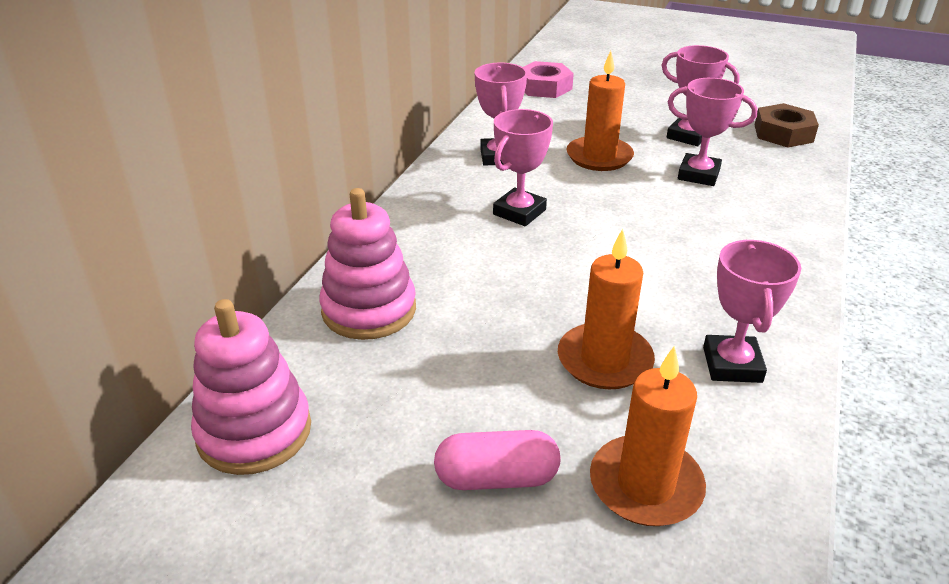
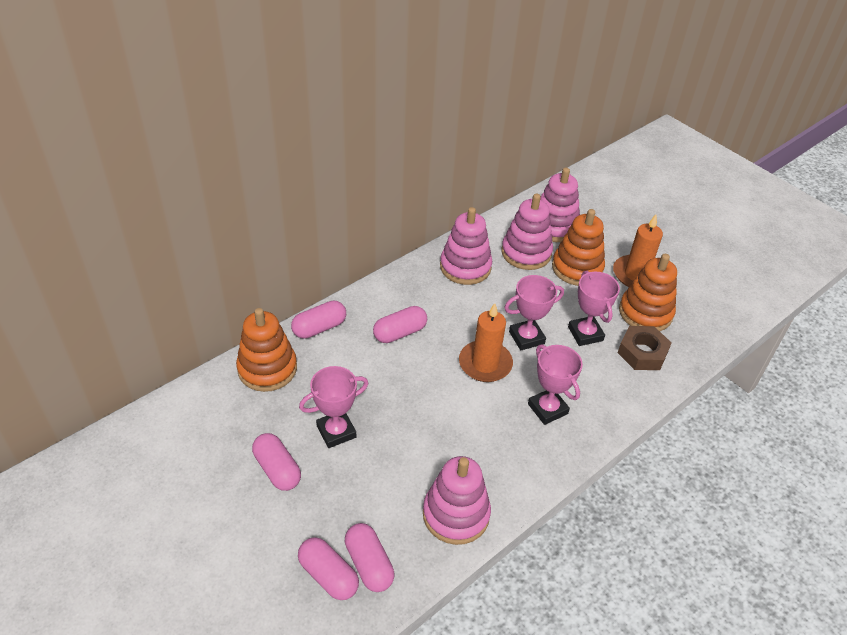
orange candle: [558,229,655,390] [566,51,634,171] [590,346,706,526] = 3 -> [459,303,513,382] [613,215,663,287] = 2
orange stacking toy: none = 0 -> [236,308,297,392] [552,209,605,286] [619,254,677,331] = 3
pink capsule: [434,430,560,490] = 1 -> [252,433,301,491] [291,301,346,339] [298,537,359,600] [345,523,394,592] [373,306,427,343] = 5
pink nut: [523,61,574,98] = 1 -> none = 0
pink stacking toy: [191,299,311,475] [319,188,416,340] = 2 -> [423,456,491,545] [440,207,492,285] [502,193,553,270] [540,168,580,242] = 4
pink trophy: [475,63,527,166] [493,109,553,226] [661,45,740,146] [668,78,758,186] [703,240,801,383] = 5 -> [299,366,369,448] [504,275,564,350] [528,344,583,425] [568,271,620,346] = 4

